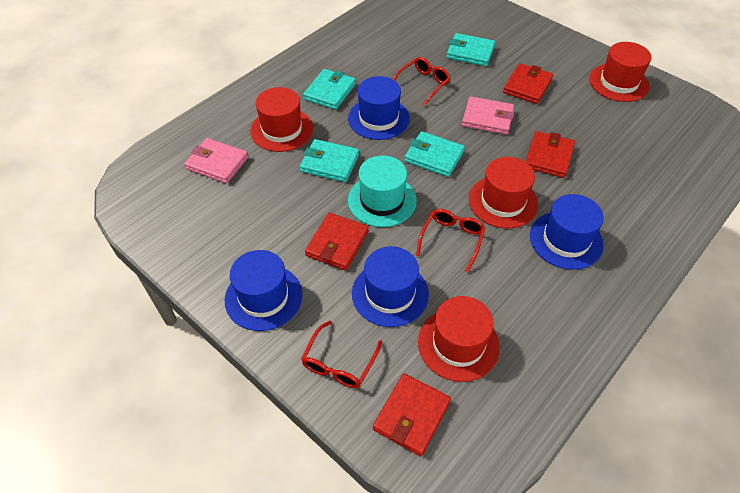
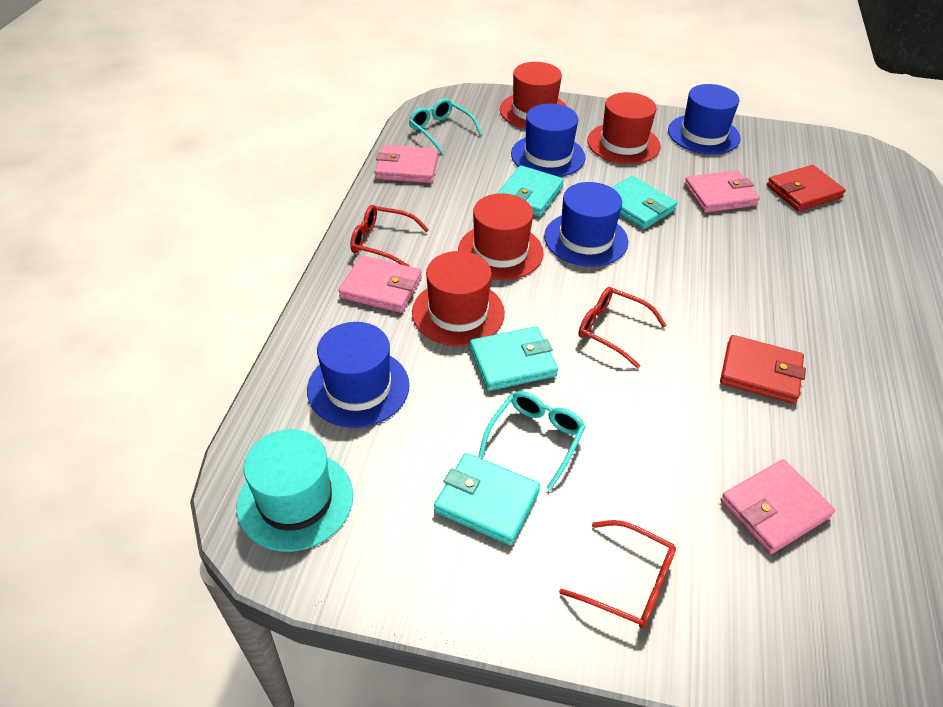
pink wallet: [184,138,248,184] [462,96,514,135] = 2 -> [338,255,422,313] [375,145,438,183] [684,170,760,213] [720,459,835,554] = 4
red wallet: [305,213,369,270] [373,373,451,456] [503,63,553,104] [525,131,575,178] = 4 -> [720,335,806,404] [767,165,846,211] = 2
turquoise glasses: none = 0 -> [409,98,482,153] [478,391,585,490] = 2

